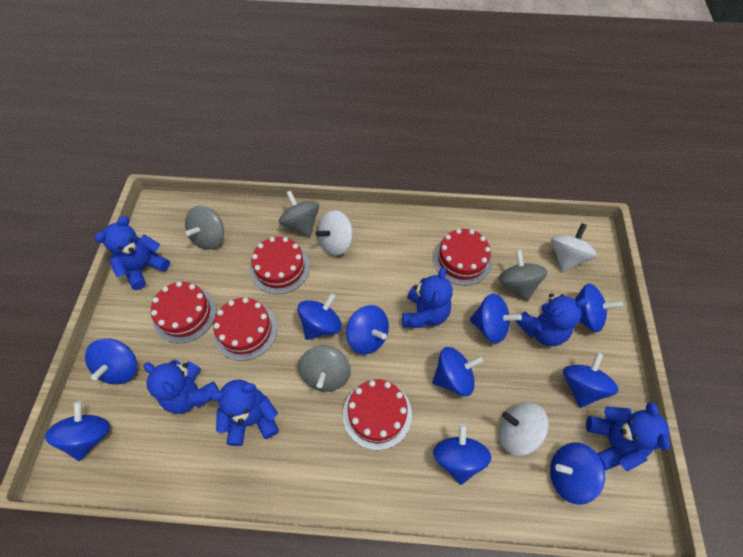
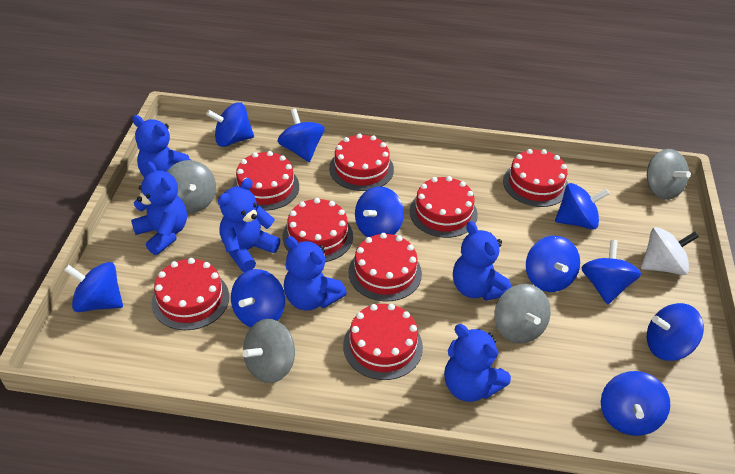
red cake: [151,281,216,343] [213,297,277,361] [250,237,310,294] [343,380,412,450] [433,229,492,286] = 5 -> [151,258,229,330] [233,151,299,211] [283,198,353,262] [329,133,394,191] [343,304,423,380] [348,233,422,302] [409,176,478,238] [503,149,568,207] = 8
white spinning top: [316,210,353,256] [499,403,549,456] [551,223,597,272] = 3 -> [641,227,699,275] = 1

